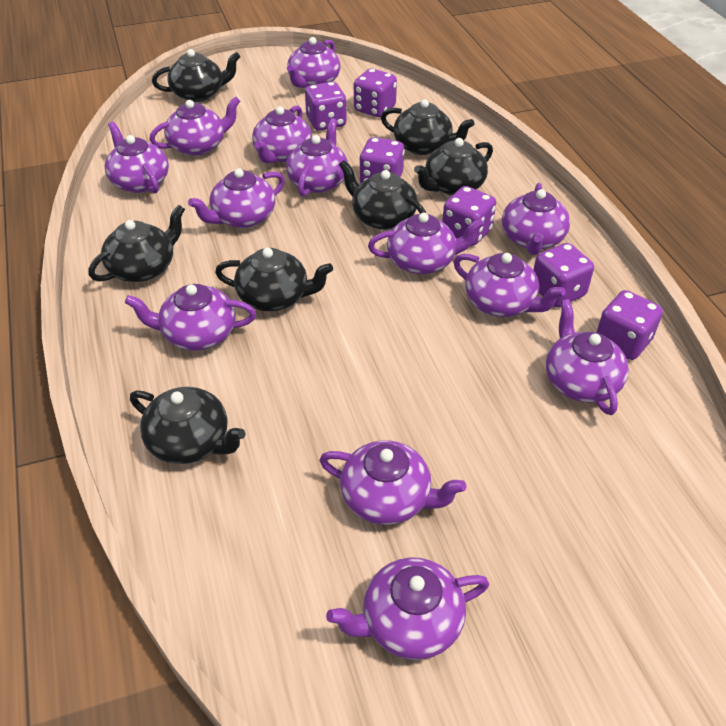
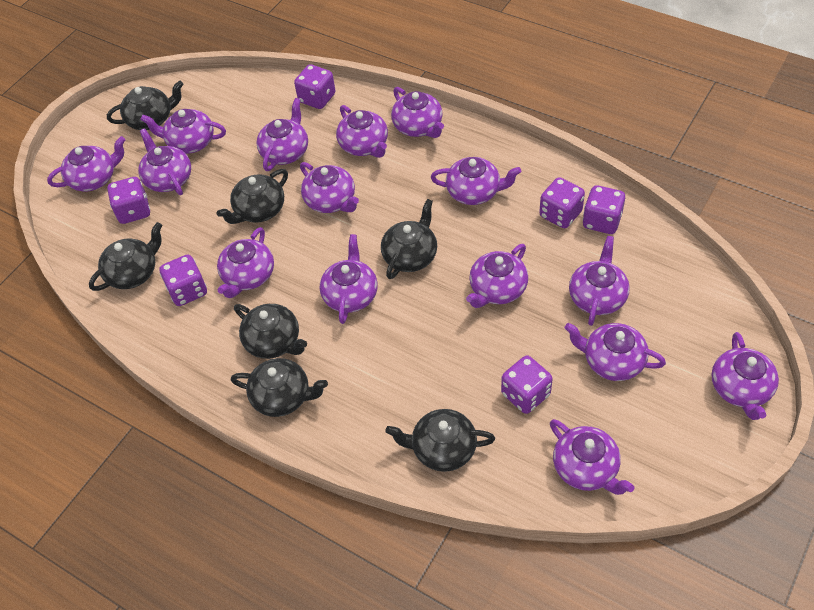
purple teapot: [105,122,169,193] [125,284,256,351] [149,97,240,156] [188,168,285,228] [252,105,312,164] [286,118,348,197] [287,37,341,88] [319,440,466,525] [326,557,489,660] [368,213,484,274] [453,253,566,317] [502,183,570,255] [546,299,629,415] = 13 -> [47,136,126,191] [138,128,191,195] [140,109,226,154] [217,227,274,298] [256,98,308,171] [300,162,359,213] [320,234,378,324] [336,105,388,158] [391,87,444,138] [431,157,521,205] [466,244,528,308] [550,419,634,495] [564,323,666,381] [569,236,630,326] [711,332,779,420] = 15

